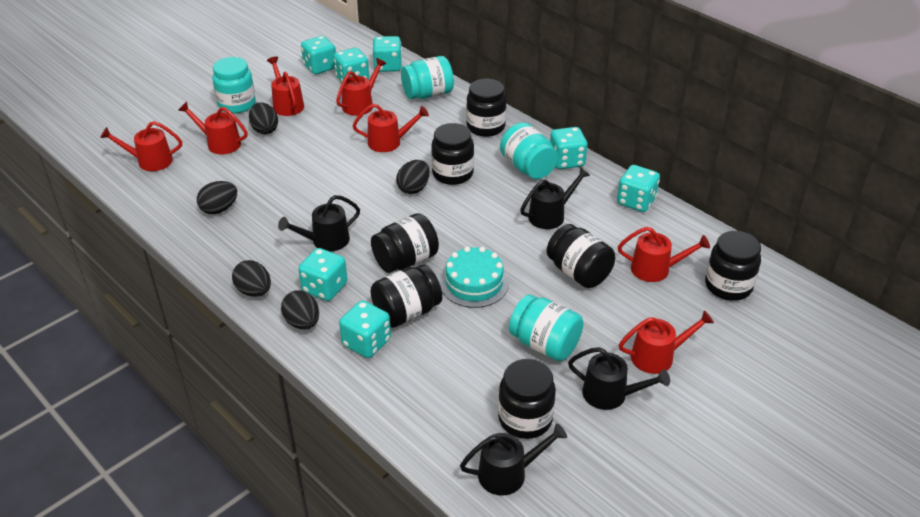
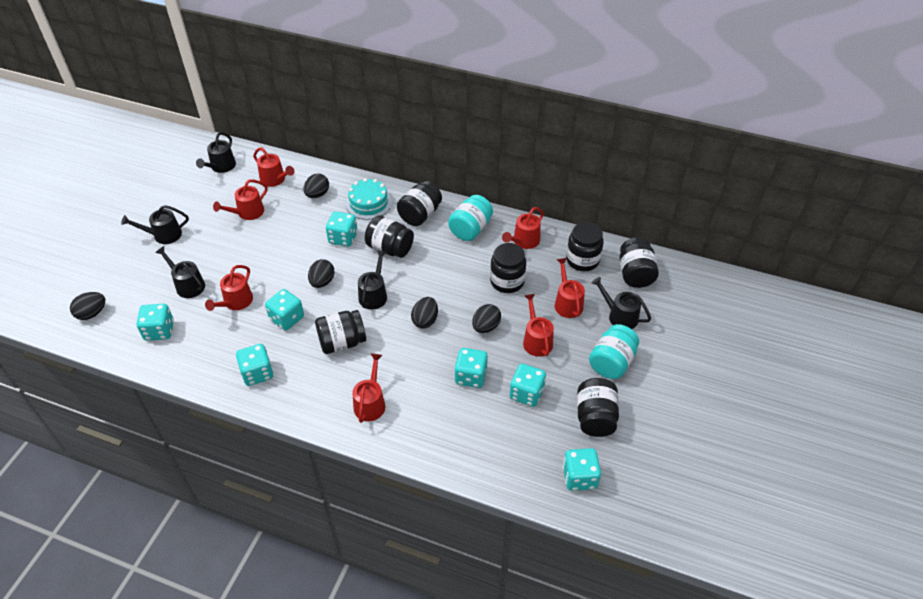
black watering can: [278,195,360,251] [460,423,567,496] [520,167,590,229] [568,347,670,410] = 4 -> [121,205,189,244] [155,246,205,298] [196,132,236,173] [358,250,387,310] [592,277,651,329] = 5
turquoise jar: [212,57,256,113] [401,56,454,99] [500,122,558,179] [509,294,584,361] = 4 -> [448,195,493,241] [589,324,639,379] = 2

